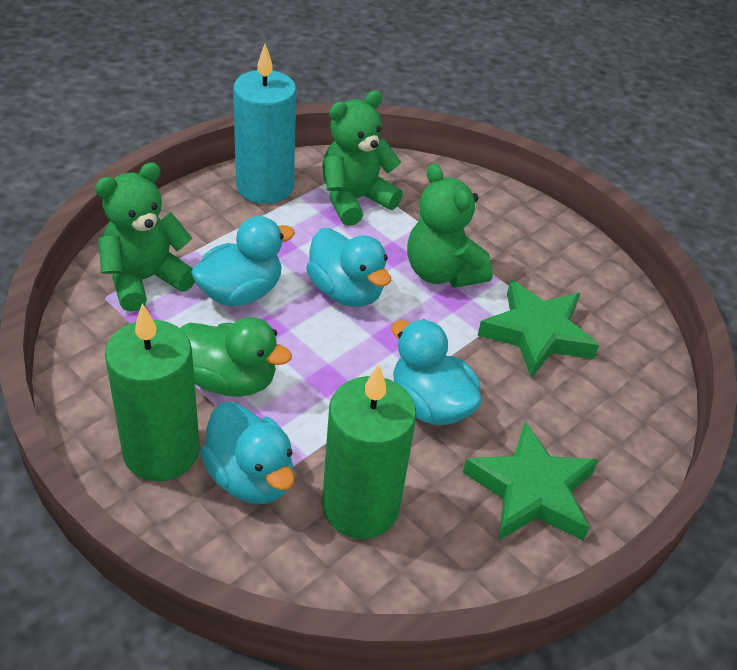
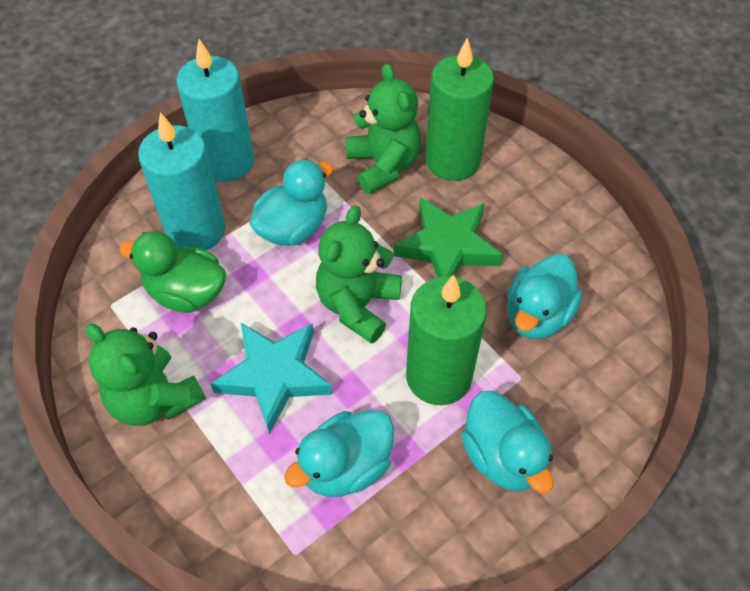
green star: [463,421,598,541] [478,280,599,378] = 2 -> [393,197,503,277] = 1
turquoise candle: [233,44,296,204] = 1 -> [138,112,225,251] [176,39,254,182] = 2
turquoise star: none = 0 -> [210,323,333,434] = 1

